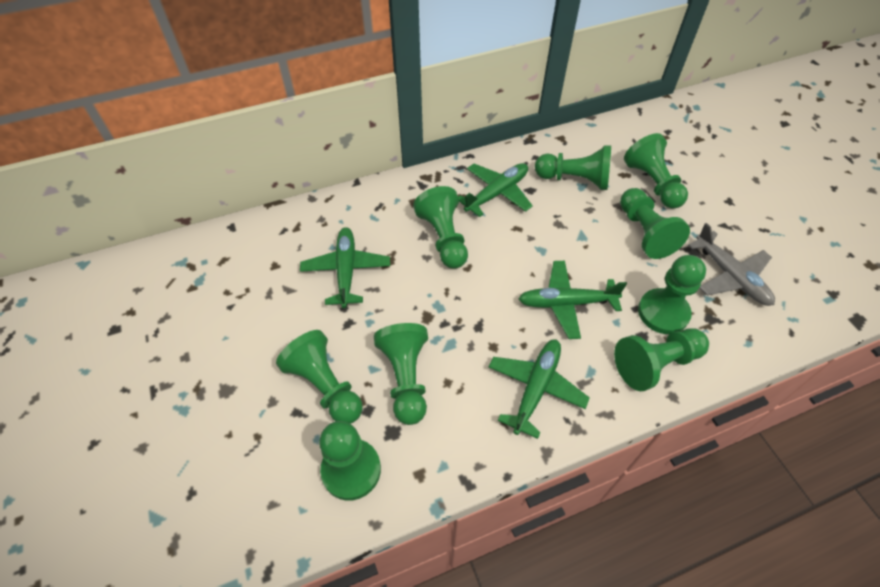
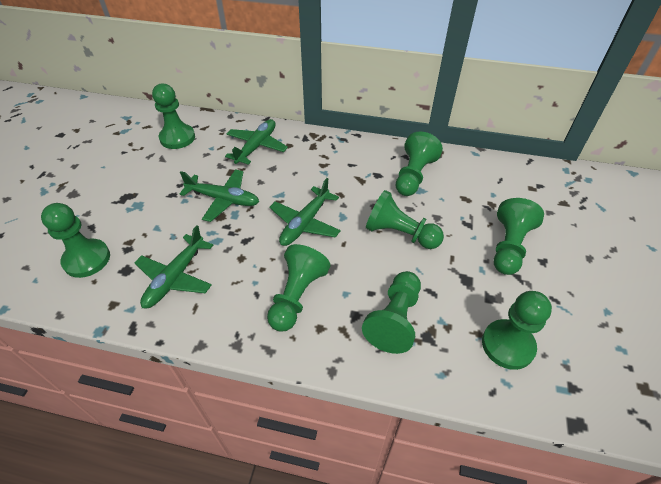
green pawn: [276,330,362,424] [319,421,381,501] [374,323,428,425] [413,186,468,268] [535,145,611,190] [614,328,709,391] [620,188,690,259] [624,133,688,208] [638,255,706,334] = 9 -> [41,203,110,278] [152,84,195,149] [267,244,330,332] [362,271,421,354] [366,190,444,249] [396,132,443,196] [482,291,552,370] [494,198,544,275] = 8
grey plane: [688,223,775,306] = 1 -> none = 0

